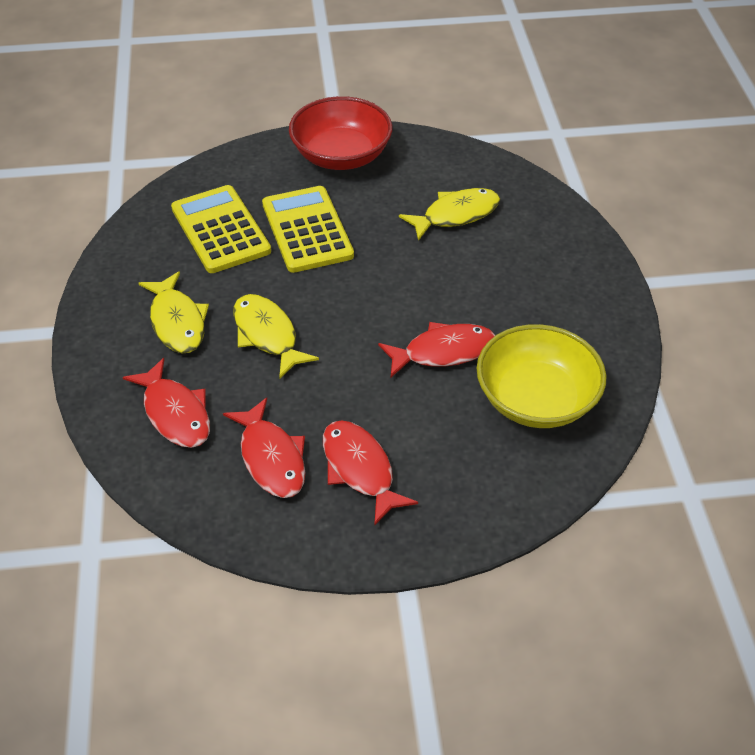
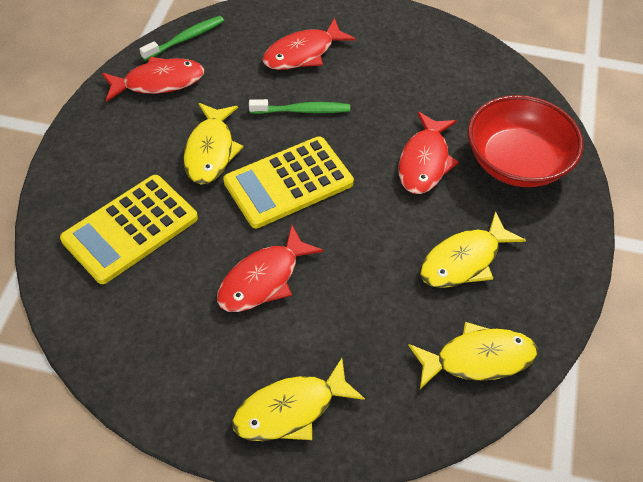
green toothbrush: none = 0 -> [140,16,224,61] [249,99,350,114] = 2
yellow bowl: [477,324,607,428] = 1 -> none = 0
yellow fish: [138,271,209,353] [233,294,319,378] [399,188,500,241] = 3 -> [183,103,243,185] [232,358,365,441] [408,322,537,389] [420,211,526,288] = 4

